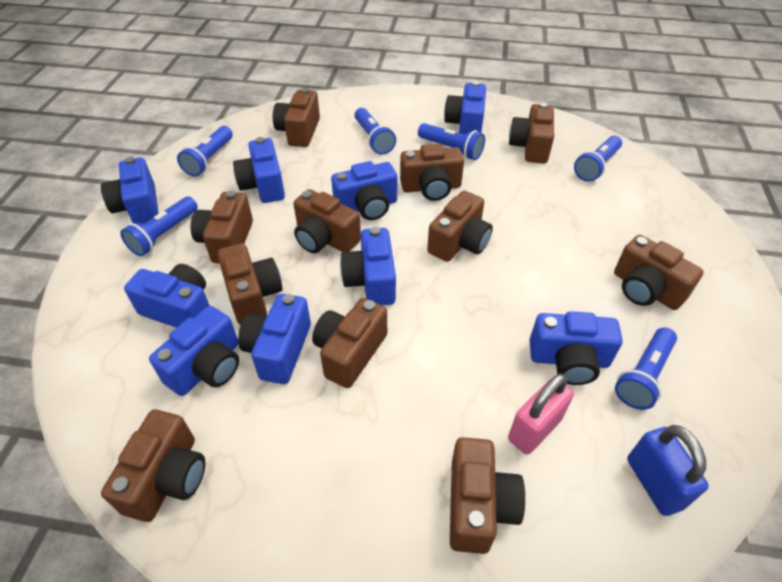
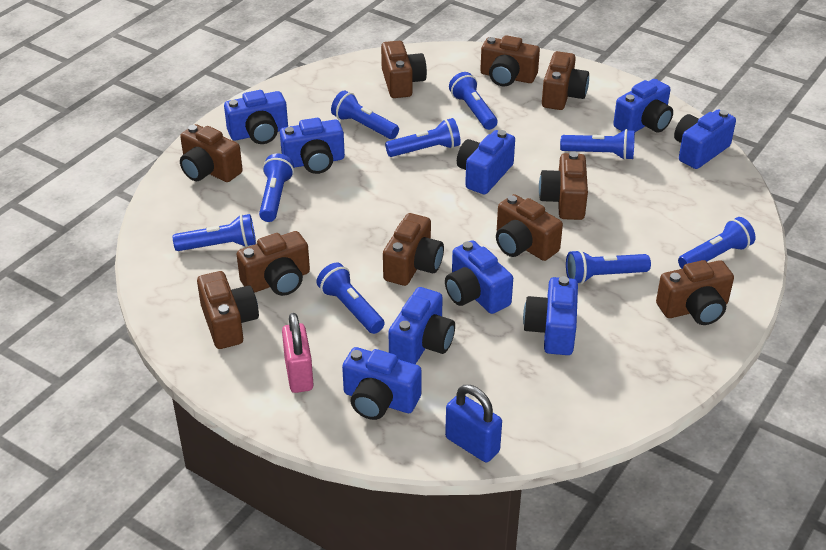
blue flashlight: [120,197,198,256] [177,126,233,176] [355,108,396,155] [418,123,485,160] [574,136,622,182] [615,327,677,410] = 6 -> [173,214,256,251] [259,153,294,222] [317,262,385,334] [331,91,399,139] [385,118,461,157] [449,72,497,130] [560,129,635,160] [566,250,651,284] [678,217,756,269] = 9
brown camera: [101,409,205,522] [191,190,253,264] [217,243,283,325] [273,88,320,147] [293,189,361,253] [312,298,387,388] [400,144,464,201] [427,191,493,262] [450,437,525,554] [509,102,554,164] [614,235,704,310] = 11 -> [180,124,243,182] [197,271,259,349] [237,231,310,296] [381,41,427,98] [383,213,444,286] [480,35,540,87] [496,194,563,261] [539,152,588,220] [542,51,589,110] [656,260,734,325] = 10

